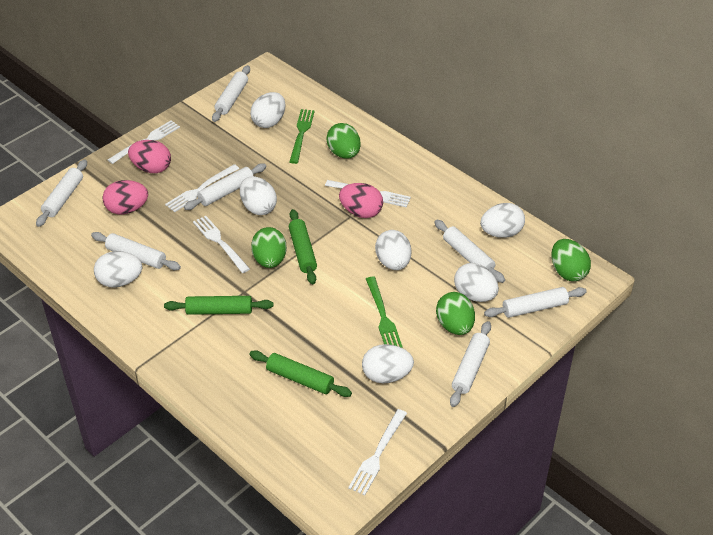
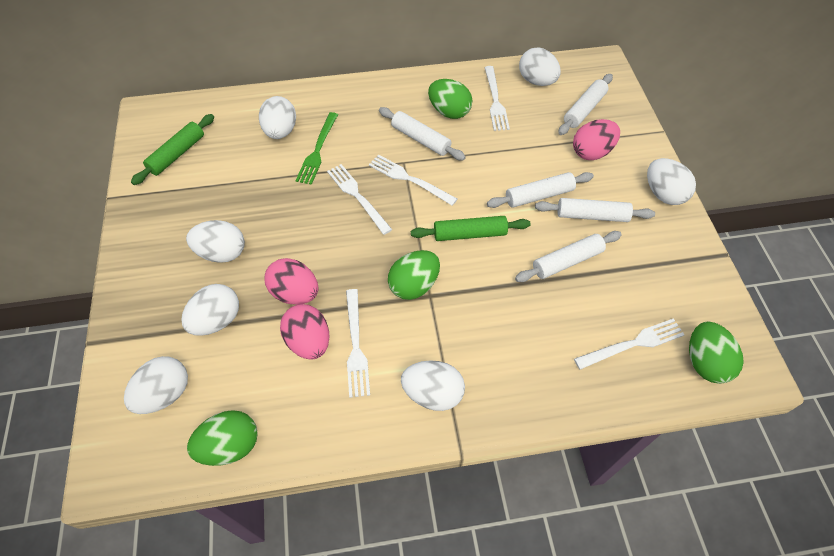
green fork: [290,109,315,164] [366,277,403,348] = 2 -> [295,112,338,185] = 1
green rolling pin: [164,296,273,315] [249,350,352,397] [289,209,317,284] = 3 -> [131,114,214,185] [411,216,531,241] = 2
white rolling pin: [36,159,87,227] [91,232,181,270] [184,163,267,210] [212,65,250,122] [434,220,505,283] [450,321,491,407] [484,287,587,318] = 7 -> [379,107,466,160] [487,172,594,208] [515,231,622,282] [535,198,655,222] [558,74,613,135] = 5

